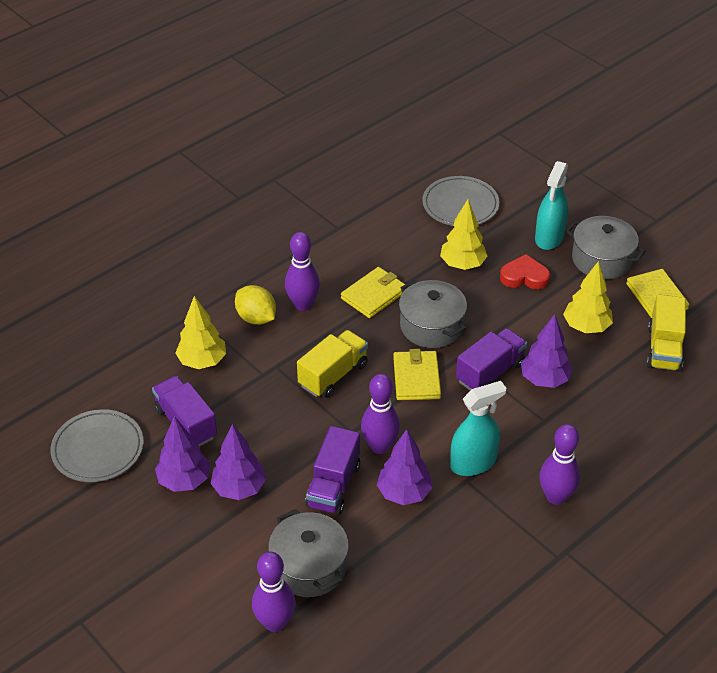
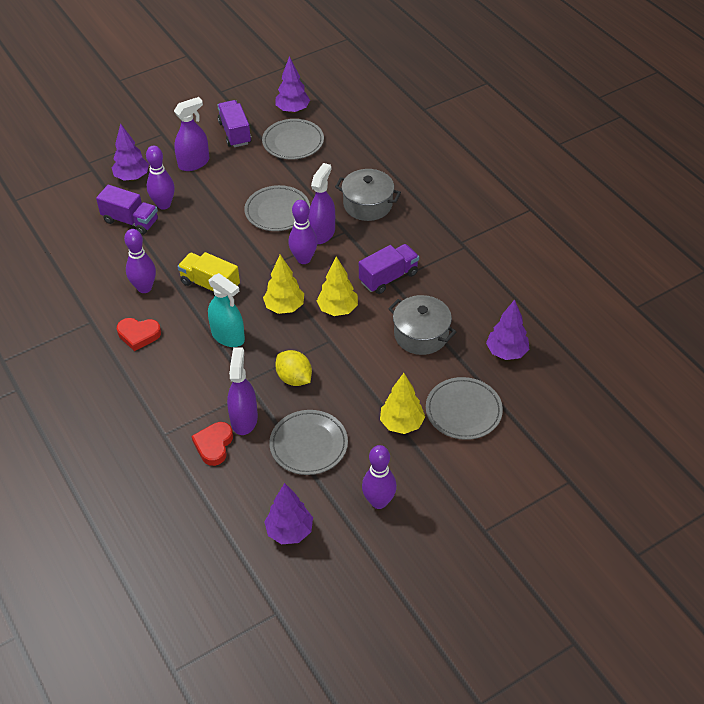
grey plate: [50,409,144,482] [422,176,500,226] = 2 -> [244,185,310,231] [262,119,324,159] [269,410,348,475] [426,377,503,440] = 4
grey pot: [268,509,349,597] [399,280,467,348] [566,216,646,279] = 3 -> [335,169,401,221] [388,295,456,355] = 2
purple spray bottle: none = 0 -> [174,97,209,171] [227,347,258,435] [308,163,335,244] = 3
red heart: [500,254,550,290] = 1 -> [117,318,161,351] [192,422,233,466] = 2
turquoise spray bottle: [450,381,506,476] [535,161,568,250] = 2 -> [208,273,245,347] = 1
yellow truck: [297,330,368,398] [647,294,686,372] = 2 -> [177,252,240,297] = 1
yellow wallet: [341,267,407,318] [393,349,441,400] [626,269,689,318] = 3 -> none = 0

